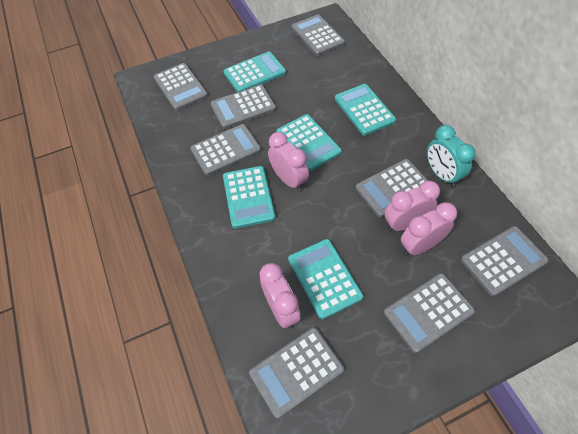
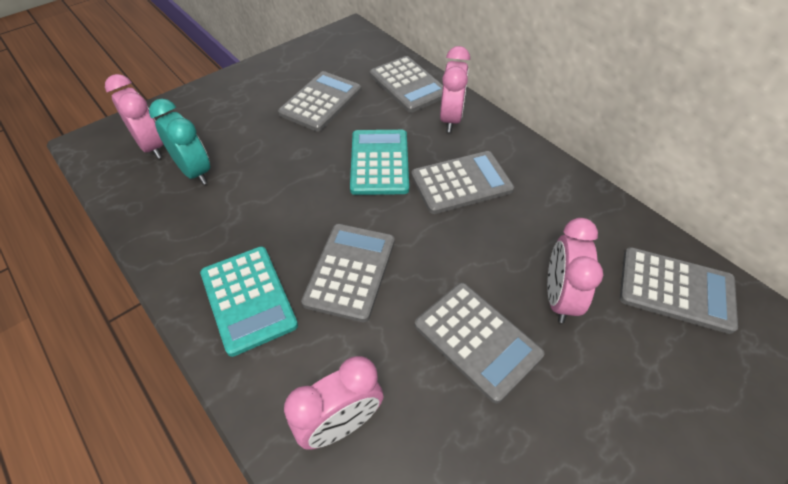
grey calculator: [154,63,208,111] [190,124,261,176] [211,85,276,129] [249,327,344,419] [292,15,345,56] [355,159,428,217] [384,273,475,353] [461,226,549,296] = 8 -> [278,71,361,132] [301,224,395,322] [370,56,443,113] [411,151,514,214] [415,283,544,404] [620,247,738,334] = 6
turquoise calculator: [223,52,286,92] [223,166,276,229] [276,114,342,171] [288,239,363,319] [335,84,396,136] = 5 -> [200,246,298,357] [350,130,409,195] = 2

